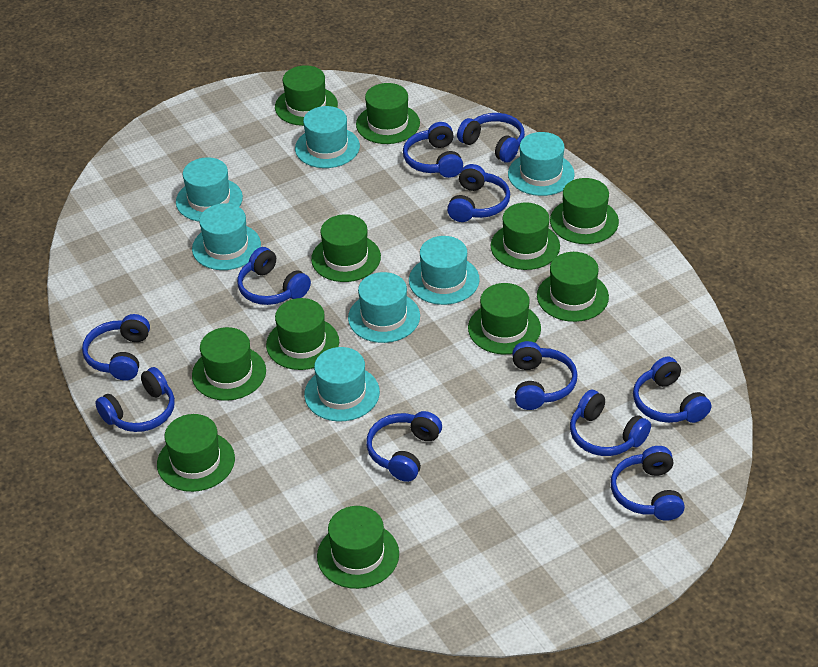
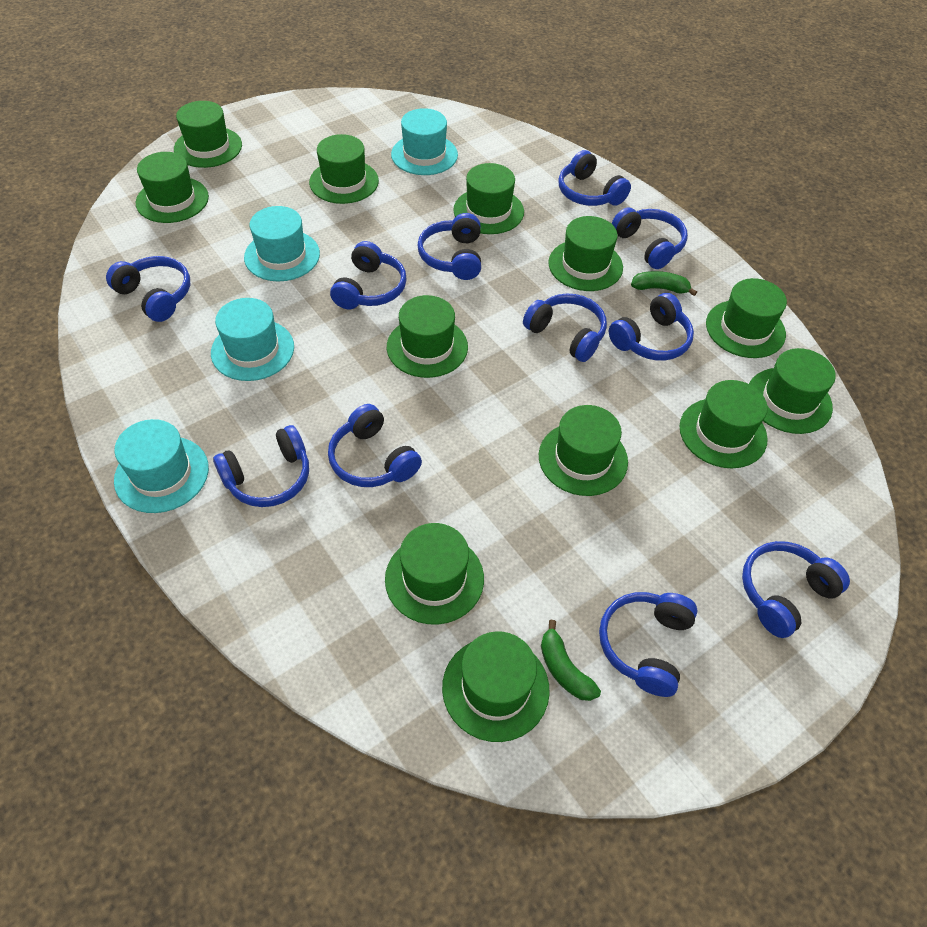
green banana: none = 0 -> [541,620,601,701] [631,271,697,296] = 2
green hat: [157,414,235,492] [192,327,266,401] [266,298,339,370] [275,65,338,126] [311,214,381,282] [317,506,399,589] [356,83,420,144] [468,283,541,354] [491,202,560,270] [537,252,609,322] [550,178,619,244] = 11 -> [136,152,209,223] [174,101,242,168] [309,134,379,204] [385,523,484,625] [387,295,468,378] [442,631,550,742] [453,163,524,234] [539,405,628,496] [548,216,623,291] [680,380,768,468] [706,278,787,358] [749,348,836,434] = 12
turquoise hat: [176,157,243,222] [192,203,261,270] [295,106,360,168] [304,347,380,422] [348,272,420,343] [409,236,480,305] [508,132,575,196] = 7 -> [114,419,209,513] [211,298,294,381] [244,206,320,282] [391,108,458,175] = 4

